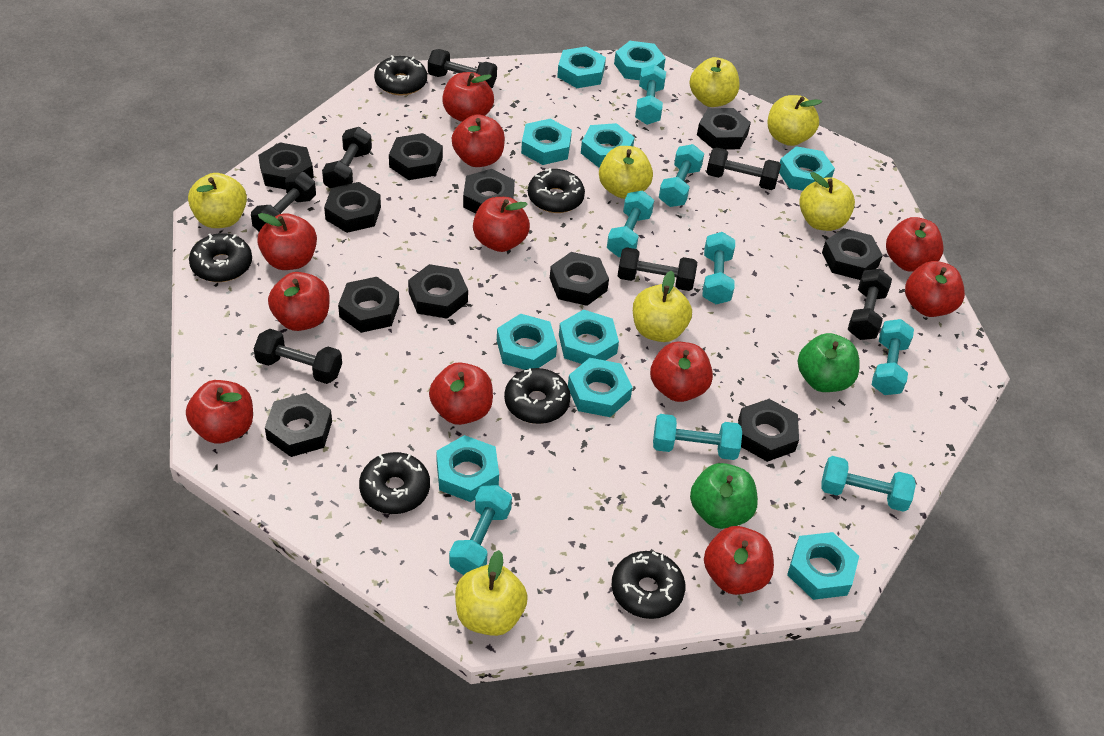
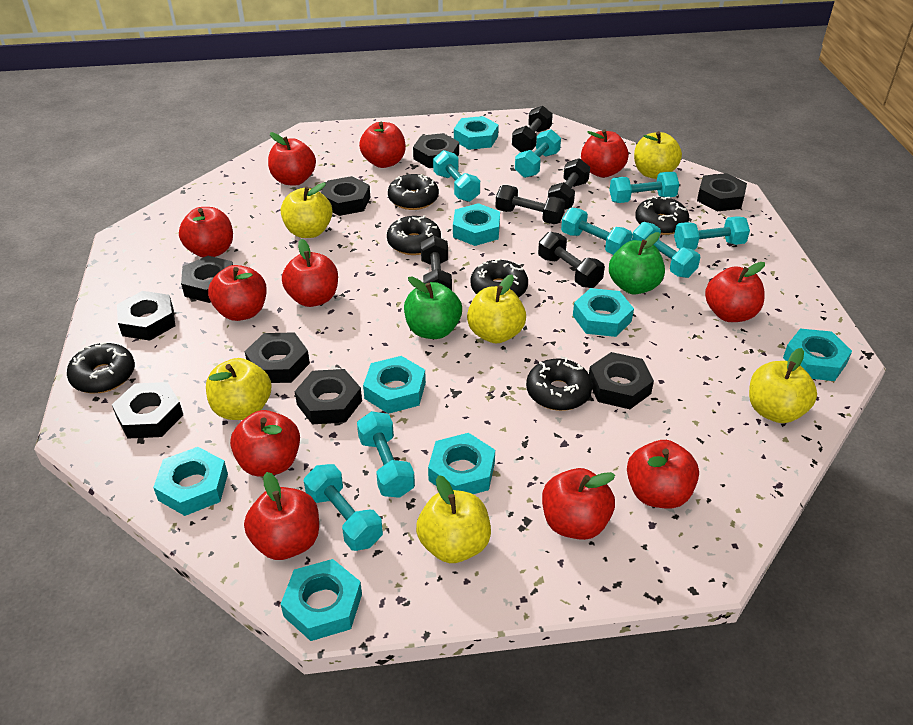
black dumbbell: [251,172,316,231] [254,329,342,384] [322,127,372,189] [428,49,497,88] [618,247,697,291] [706,147,781,190] [848,269,892,340] = 7 -> [421,236,452,290] [495,185,565,224] [512,106,553,152] [538,232,605,288] [548,158,590,210] = 5
black nut: [258,142,314,190] [265,393,332,457] [324,182,381,233] [338,277,399,333] [389,133,443,180] [408,264,468,319] [463,169,515,213] [550,252,609,306] [697,108,751,150] [738,399,799,462] [822,228,883,280] = 11 -> [112,382,183,439] [117,291,175,341] [181,256,233,303] [245,332,310,383] [295,369,362,424] [321,176,370,216] [413,133,459,168] [589,352,654,409] [697,173,747,212] = 9
turquoise nut: [437,435,499,502] [497,314,557,370] [521,119,572,165] [557,46,606,88] [559,309,619,364] [568,358,633,417] [581,123,635,168] [614,41,666,80] [779,146,835,191] [787,532,859,600] = 10 -> [153,447,228,516] [281,559,362,641] [363,356,426,414] [428,433,495,494] [453,203,500,246] [454,116,499,150] [573,288,634,337] [783,328,852,381] = 8
yellow apple: [188,173,247,228] [455,550,528,636] [599,146,653,199] [633,271,692,342] [690,57,740,107] [768,95,822,146] [799,172,855,231] = 7 -> [206,358,271,420] [281,183,332,238] [416,475,491,563] [467,274,526,344] [634,131,682,179] [749,348,817,423] = 6

